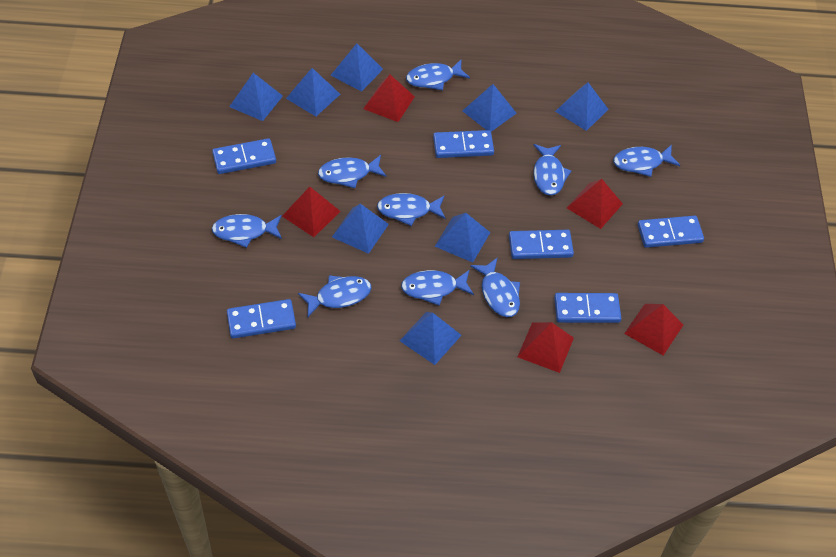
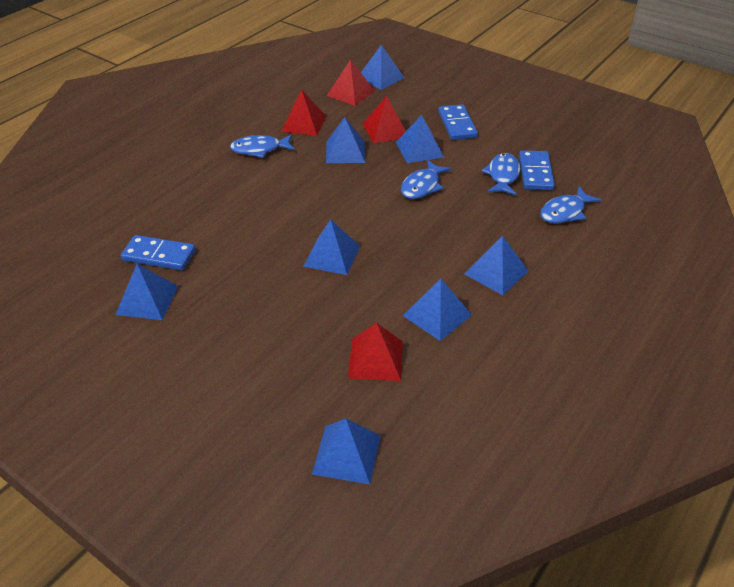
blue domino: [212,138,276,174] [227,299,296,339] [433,130,494,158] [509,230,574,259] [554,293,621,323] [638,216,704,248] = 6 -> [121,235,195,270] [438,104,478,140] [519,150,555,190] = 3
blue fish: [212,214,282,248] [298,275,372,317] [318,155,387,188] [377,193,446,226] [401,270,474,306] [406,60,470,90] [470,257,520,317] [533,144,571,196] [613,145,680,177] = 9 -> [230,134,295,158] [401,160,452,199] [481,153,521,195] [540,187,601,223] = 4
red pyramid: [282,187,341,237] [363,74,415,122] [517,322,574,373] [567,179,623,229] [624,304,683,356] = 5 -> [281,89,326,136] [327,60,375,106] [348,322,403,381] [363,96,406,143] = 4

